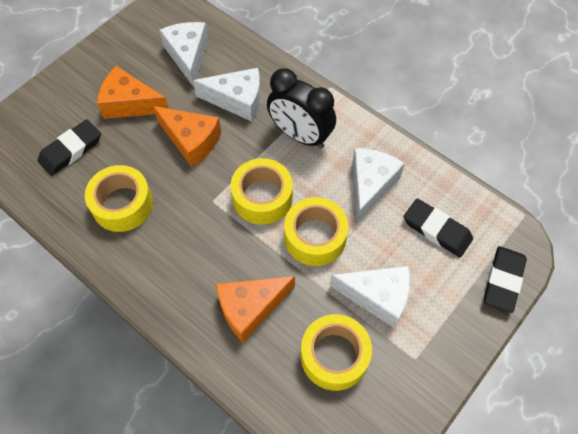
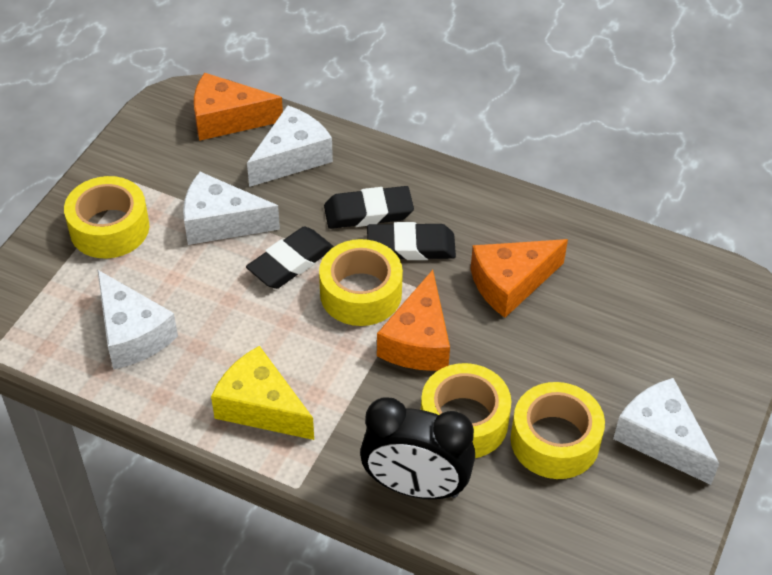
yellow cheese: none = 0 -> [211,346,314,440] = 1

